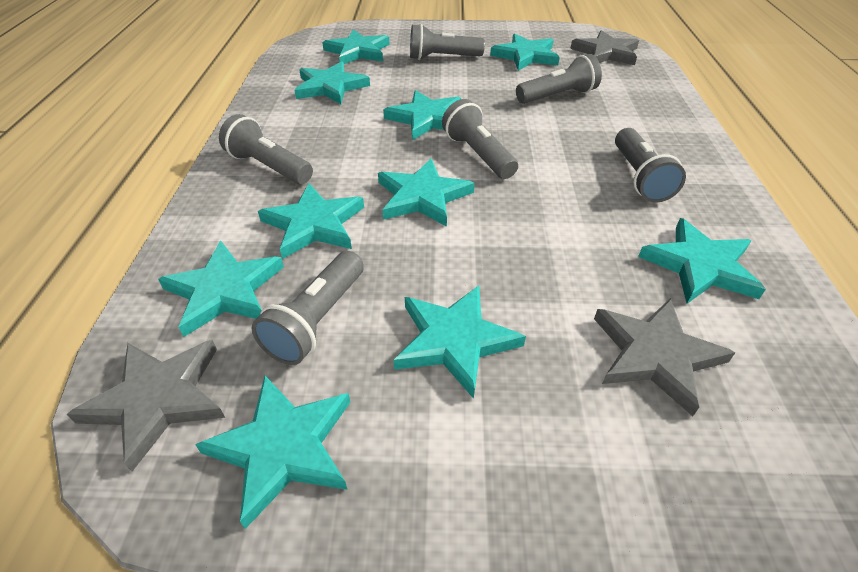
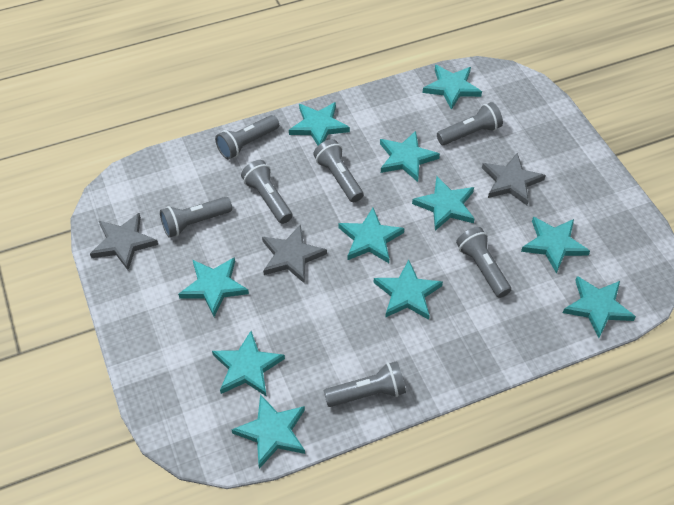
grey flashlight: [219,114,313,184] [252,251,364,365] [410,24,485,60] [442,99,518,179] [516,54,602,104] [615,128,686,203] = 6 -> [160,197,232,238] [215,115,279,160] [241,160,293,224] [313,139,364,202] [324,361,406,407] [437,102,503,145] [456,227,511,298] = 7
turquoise star: [158,241,284,337] [195,376,350,529] [258,183,364,259] [294,61,370,104] [322,29,390,64] [378,159,475,227] [383,90,461,140] [394,286,526,399] [490,34,560,71] [638,218,766,304] = 10 -> [178,257,249,317] [212,331,285,397] [232,394,305,469] [289,102,350,145] [338,208,404,263] [374,260,443,320] [380,131,440,182] [412,176,475,231] [422,65,482,110] [521,217,590,273] [563,276,636,338] = 11

